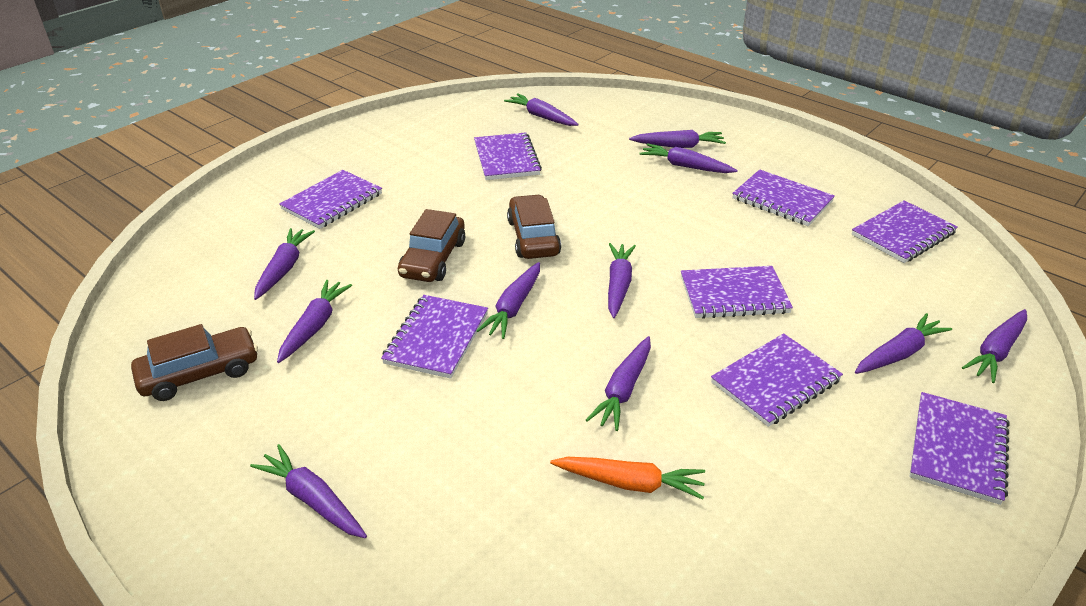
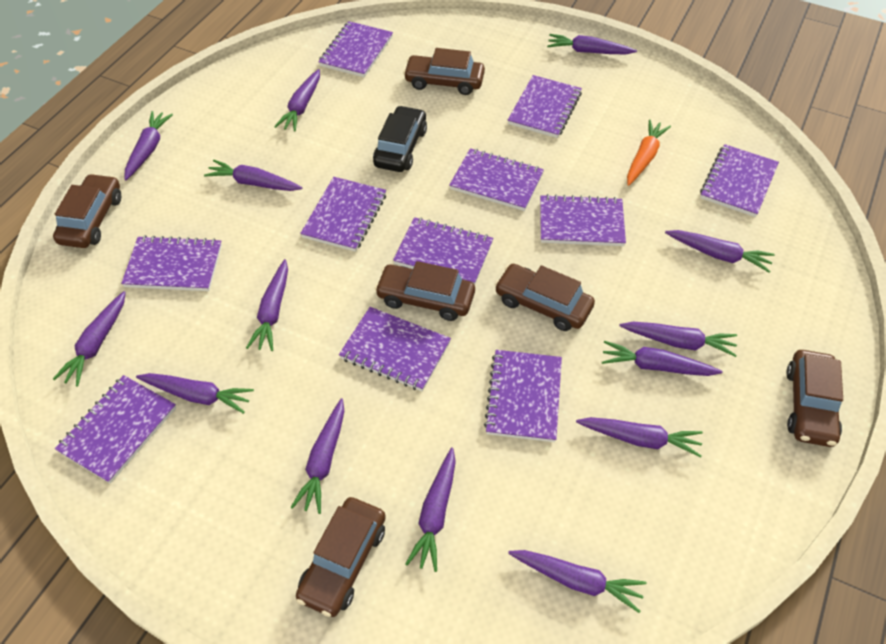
black car: none = 0 -> [373,105,427,172] = 1
brown car: [131,324,258,401] [398,209,465,282] [507,194,561,259] = 3 -> [53,174,121,248] [296,497,386,617] [375,261,475,321] [403,48,485,95] [494,264,595,331] [786,350,843,447] = 6
purple carrot: [250,444,367,538] [254,228,315,300] [277,280,352,363] [476,262,540,339] [504,94,579,126] [586,336,651,431] [608,243,636,318] [629,130,726,148] [639,143,737,173] [855,313,952,374] [962,309,1027,383] = 11 -> [53,291,126,387] [125,111,173,180] [136,373,254,414] [204,160,302,191] [246,259,288,351] [274,69,320,132] [291,398,344,514] [405,447,456,572] [508,550,646,613] [547,34,637,54] [576,417,703,458] [602,341,723,376] [619,322,737,357] [665,230,775,273] = 14
purple notebook: [279,170,382,229] [381,295,488,379] [474,132,542,180] [681,266,793,319] [711,333,843,427] [732,169,835,226] [852,200,958,263] [909,392,1009,505] = 8 -> [55,375,176,484] [121,235,222,291] [300,177,386,252] [318,21,393,77] [339,307,451,391] [393,217,493,285] [449,148,544,211] [484,350,562,442] [508,75,582,138] [540,194,626,246] [700,144,779,217] = 11

